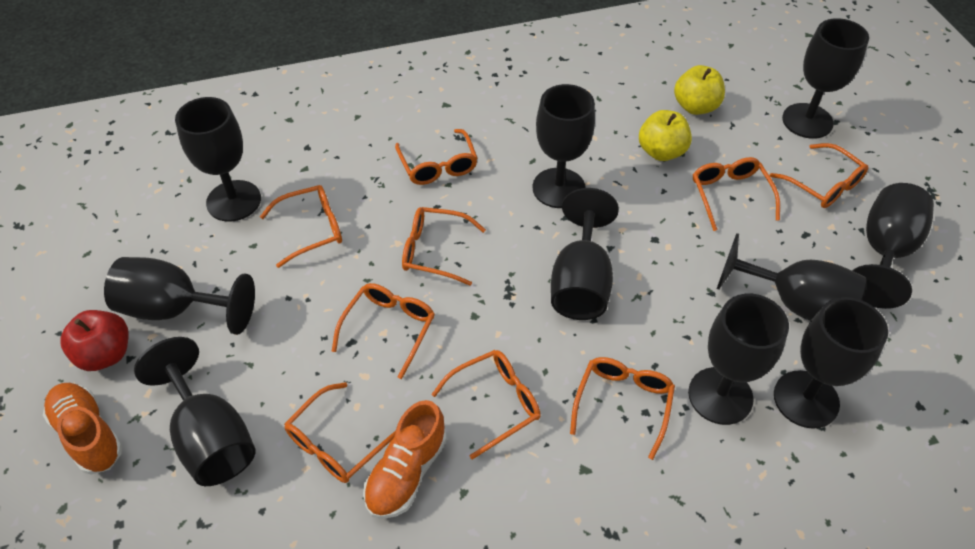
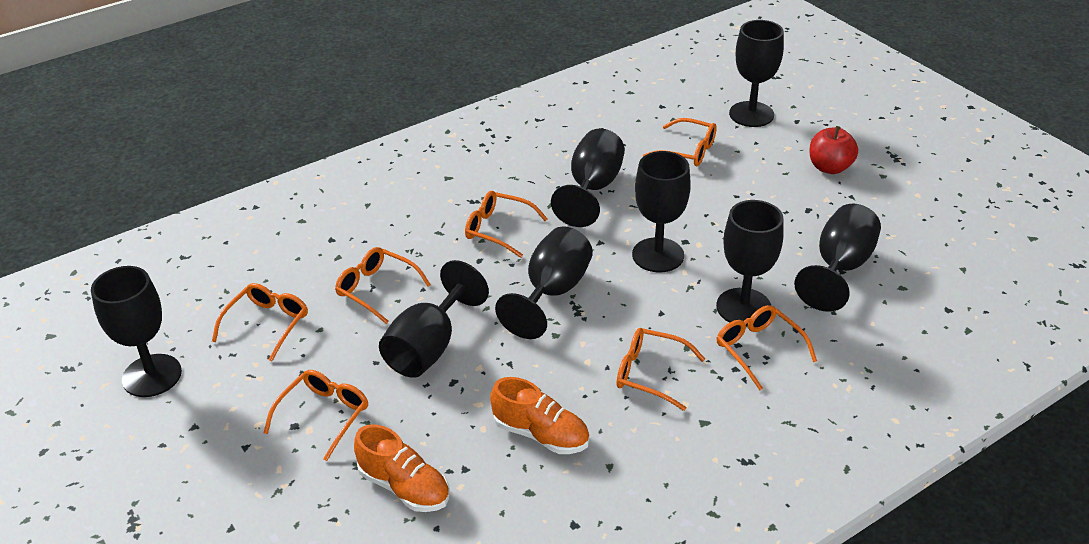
black goblet: [104,257,255,335] [134,337,256,486] [175,97,261,222] [533,84,595,208] [551,188,619,320] [688,294,789,425] [717,233,866,321] [774,297,888,429] [782,18,869,139] [852,183,934,309] = 10 -> [91,266,182,397] [379,260,489,378] [495,226,593,339] [551,129,625,227] [632,151,691,272] [716,200,784,326] [729,20,784,127] [794,204,881,312] = 8
orange glasses: [260,185,342,268] [284,382,396,483] [332,283,435,379] [395,129,478,185] [402,207,486,286] [431,350,541,460] [570,357,675,460] [693,157,780,231] [770,143,868,208] = 9 -> [212,283,308,362] [264,370,368,461] [335,247,431,324] [465,191,548,258] [616,328,705,411] [643,118,717,166] [717,305,817,390] = 7
yellow apple: [639,110,692,161] [674,65,725,115] = 2 -> none = 0

